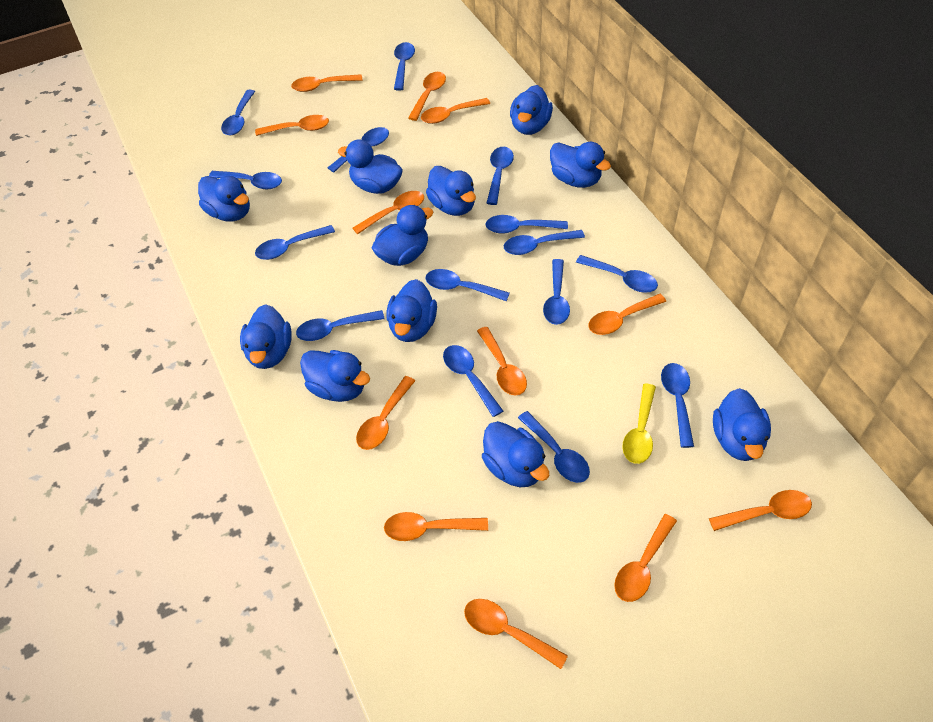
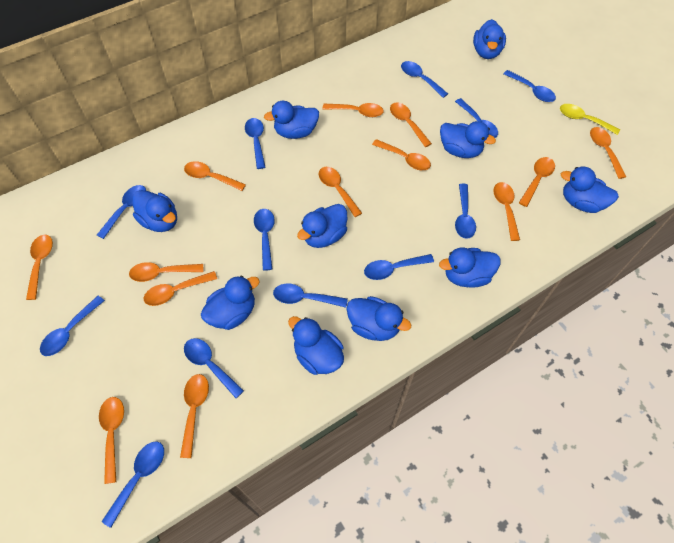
blue duck: [198,176,250,222] [240,304,292,369] [300,350,370,402] [338,139,403,194] [372,205,433,266] [386,279,437,342] [426,166,476,216] [482,421,549,487] [510,85,553,135] [550,142,611,188] [713,388,771,461] = 11 -> [133,190,177,232] [201,276,260,330] [264,101,319,139] [288,316,344,375] [297,204,348,248] [347,296,411,341] [439,247,500,288] [440,121,496,158] [473,19,506,59] [560,166,619,213] = 10
blue spoon: [209,171,282,189] [221,90,255,135] [255,225,335,260] [296,310,385,341] [327,127,389,173] [394,42,415,91] [425,269,510,301] [443,345,503,417] [485,215,568,234] [487,147,514,205] [504,230,585,255] [518,411,590,483] [543,259,570,325] [576,255,658,293] [661,363,694,448] = 15 -> [40,296,105,356] [97,185,146,239] [101,441,164,528] [184,338,244,398] [245,118,266,169] [254,209,275,271] [273,284,348,308] [364,254,434,280] [401,61,448,98] [455,98,498,138] [455,184,476,239] [503,70,556,102] = 12
orange spoon: [255,115,329,136] [291,74,363,92] [353,191,424,234] [356,376,415,450] [384,512,488,541] [408,72,446,121] [421,98,490,124] [464,599,568,669] [477,327,527,396] [588,294,666,335] [614,514,677,602] [709,490,812,531] = 12 -> [26,235,53,300] [99,397,124,484] [129,262,203,282] [144,271,217,306] [180,374,209,458] [184,161,246,191] [319,167,362,217] [322,103,384,117] [372,139,431,170] [390,103,432,147] [493,182,520,241] [519,157,555,207] [590,127,626,179] = 13

